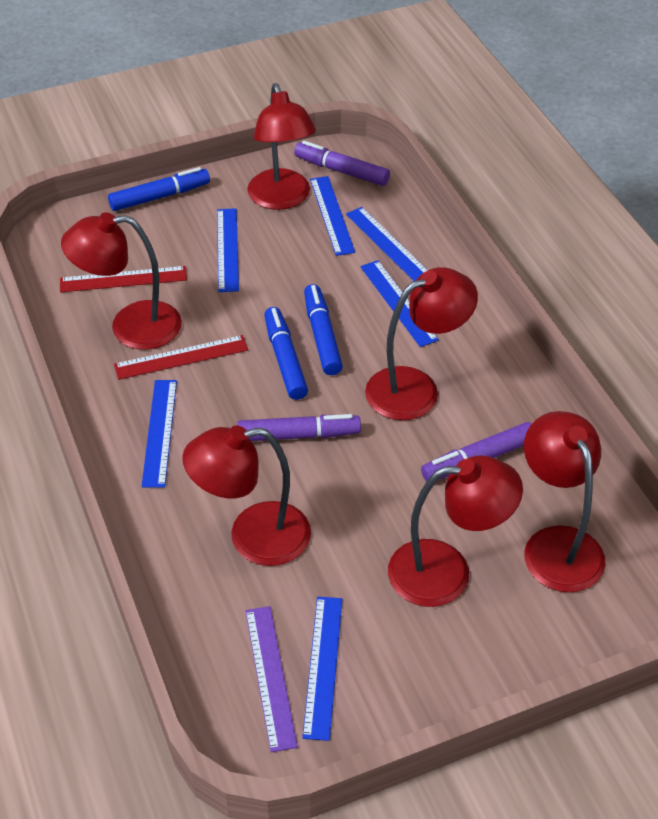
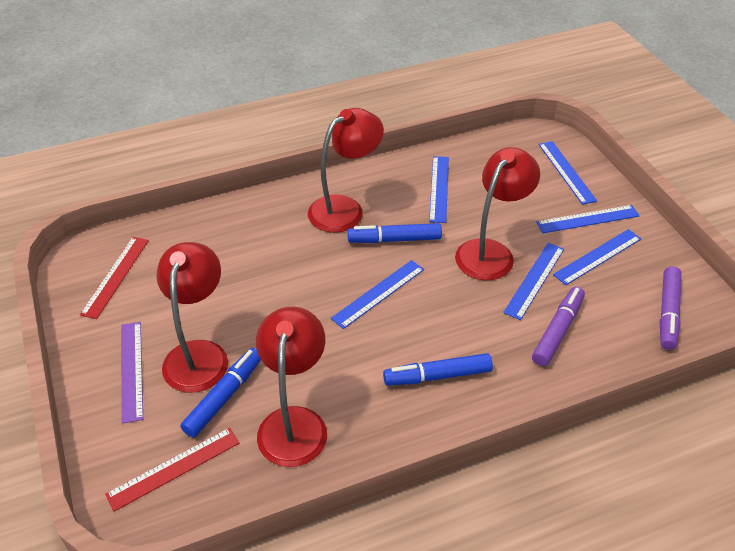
purple marker: [237,414,361,441] [294,141,390,186] [421,422,531,481] = 3 -> [532,287,585,366] [660,266,682,350] = 2
red lamp: [61,212,182,350] [182,425,311,566] [247,83,316,210] [365,267,478,420] [388,455,523,607] [524,411,606,593] = 6 -> [156,242,228,393] [256,307,327,467] [308,108,384,233] [455,147,540,280] = 4

